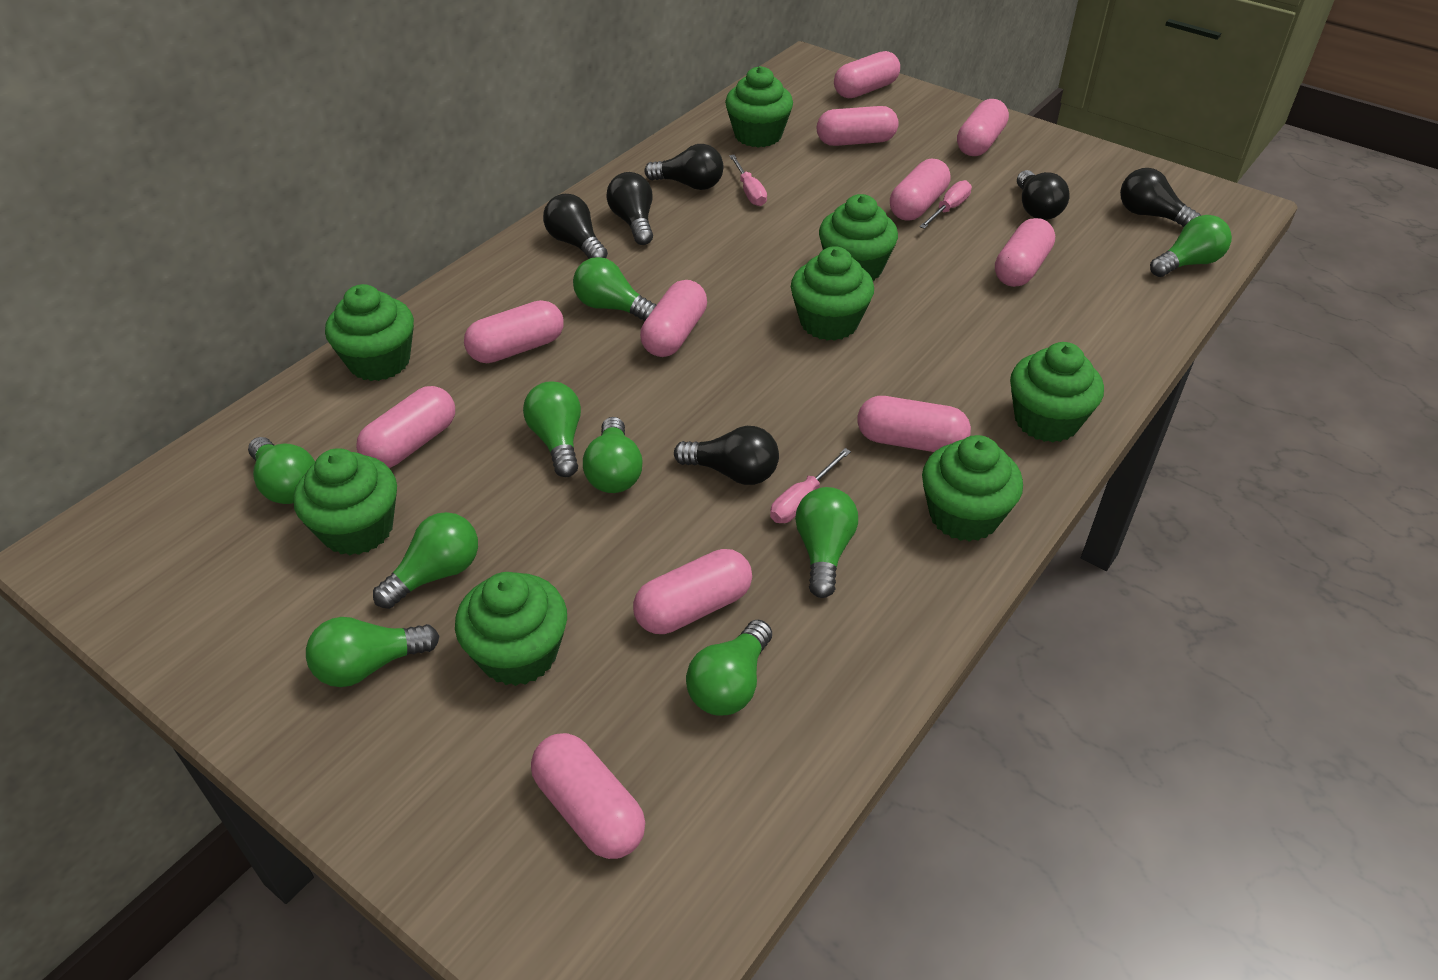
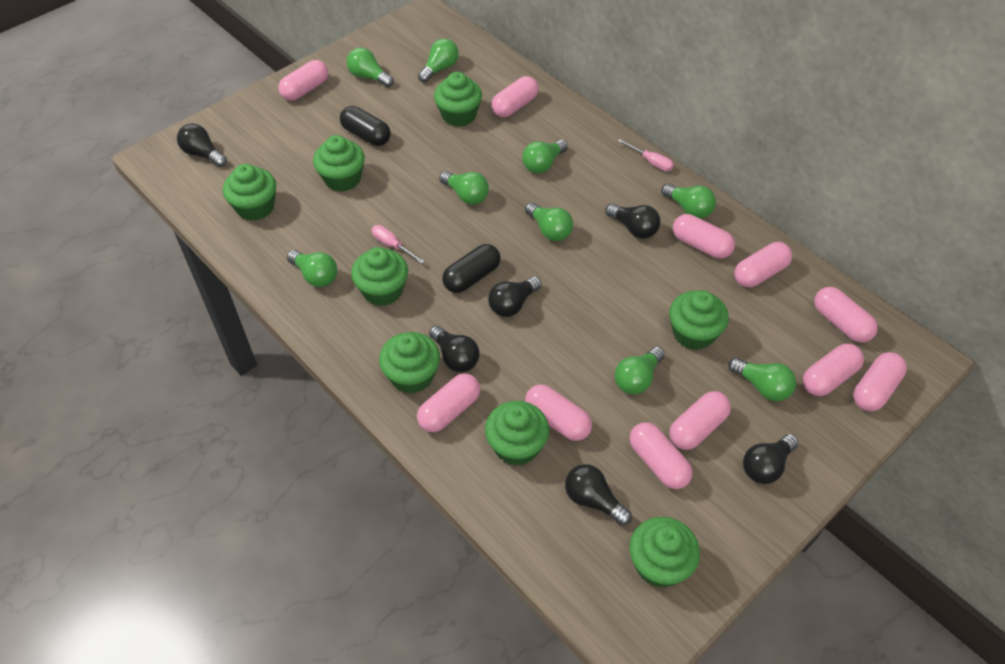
black capsule: none = 0 -> [340,106,391,146] [442,244,500,293] = 2
pink screwdriver: [729,155,767,206] [770,448,851,523] [919,180,972,229] = 3 -> [371,225,425,264] [618,139,674,171] = 2

